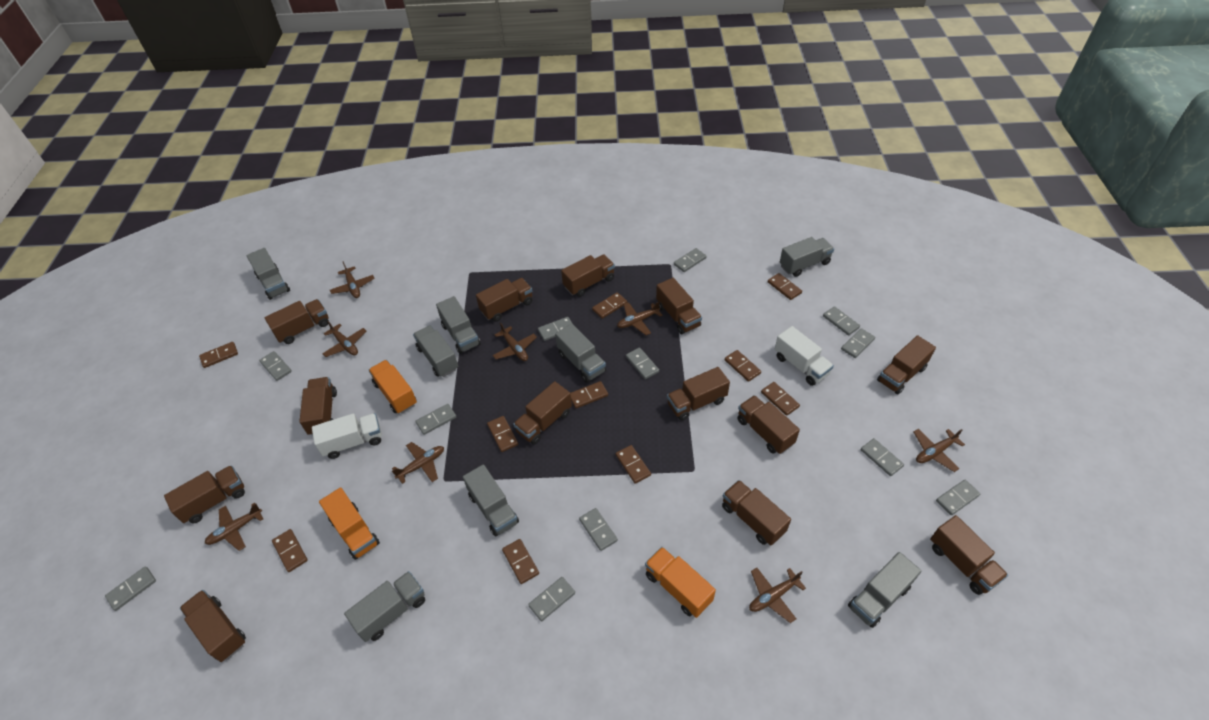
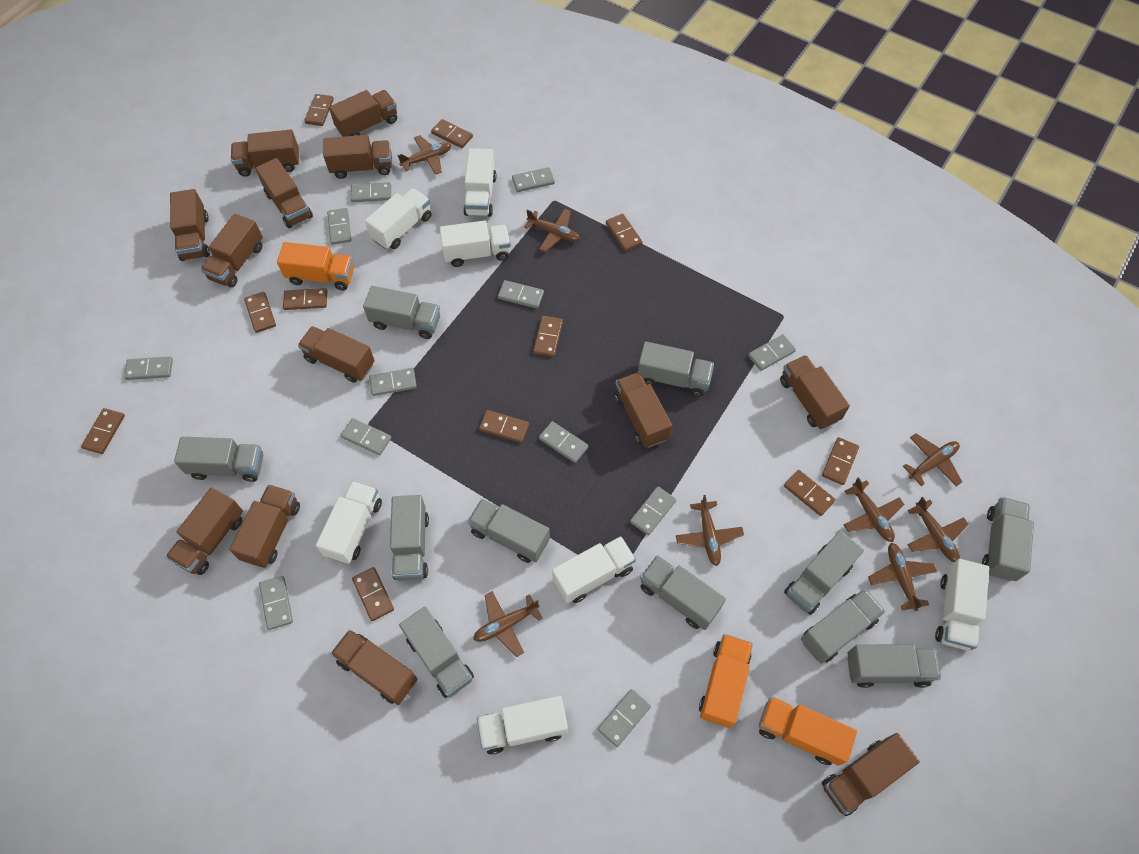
brown domino: [199,342,238,368] [272,529,308,572] [487,416,518,452] [502,539,539,584] [570,381,608,408] [592,292,627,319] [615,445,651,484] [725,350,761,382] [761,382,800,416] [768,273,802,300] = 10 -> [81,408,125,454] [244,292,276,333] [283,288,327,310] [304,94,334,126] [352,567,394,621] [431,119,473,148] [479,410,529,443] [533,316,563,357] [606,214,642,251] [784,470,836,516] [822,437,859,485] = 11
grey truck: [247,248,290,300] [344,571,425,642] [413,325,458,377] [436,296,481,354] [463,464,519,536] [555,324,606,383] [780,237,834,277] [848,552,921,628] = 8 -> [174,437,263,482] [363,286,440,339] [390,495,429,581] [399,607,474,698] [467,499,550,563] [638,341,714,397] [640,555,726,630] [784,531,864,615] [801,589,886,664] [847,644,941,688] [982,497,1034,581] = 11
white truck: [312,413,382,459] [775,326,834,386] = 2 -> [316,481,382,564] [365,188,432,249] [440,220,511,267] [463,148,497,217] [477,696,568,755] [552,536,636,603] [935,559,989,650] = 7

